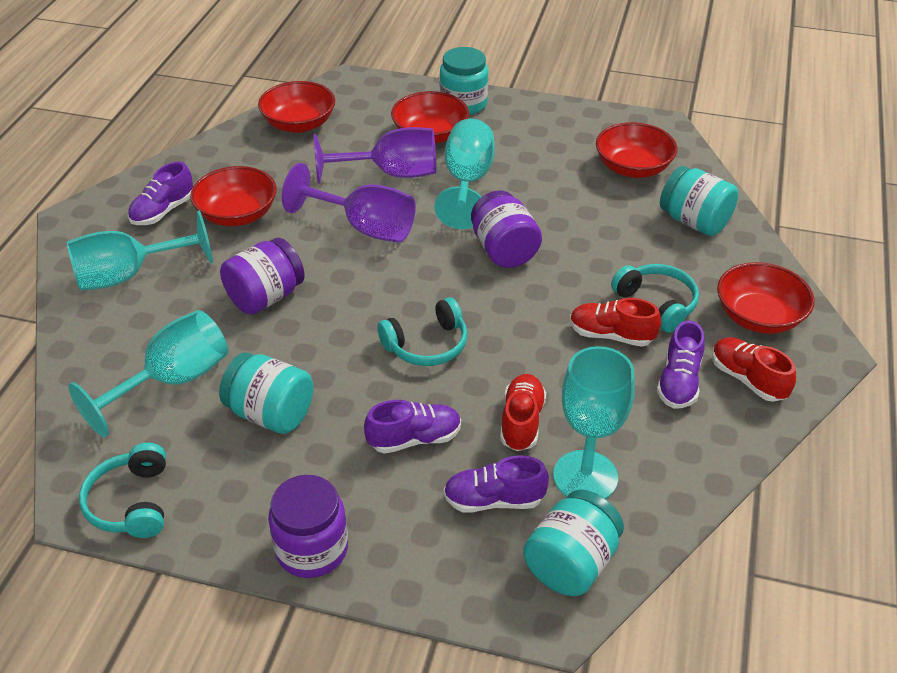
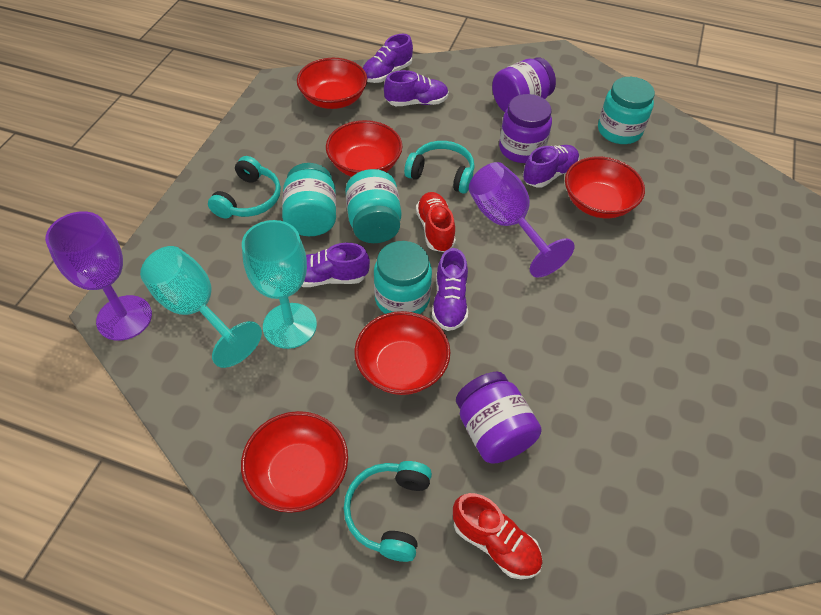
purple shoe: [128,162,193,225] [364,400,461,454] [444,455,549,513] [657,320,705,408] = 4 -> [301,243,370,287] [363,34,413,83] [384,70,449,106] [432,248,468,331] [523,145,579,188] = 5
red shoe: [500,374,546,451] [570,298,661,347] [712,337,796,402] = 3 -> [416,192,456,252] [453,493,542,579] = 2
turquoise goblet: [67,211,213,291] [69,310,228,437] [434,119,495,229] [553,346,635,499] = 4 -> [140,246,262,368] [242,220,317,349] = 2

